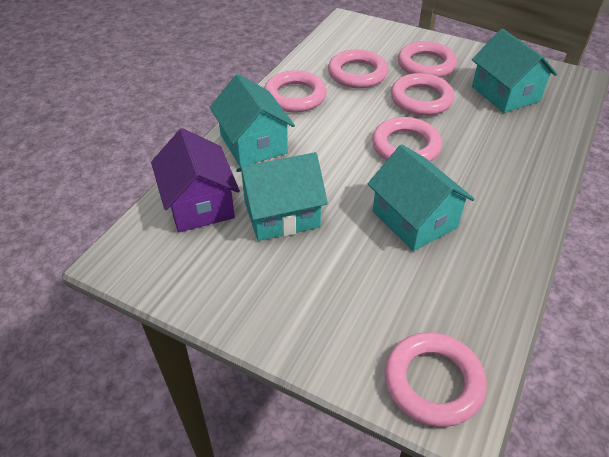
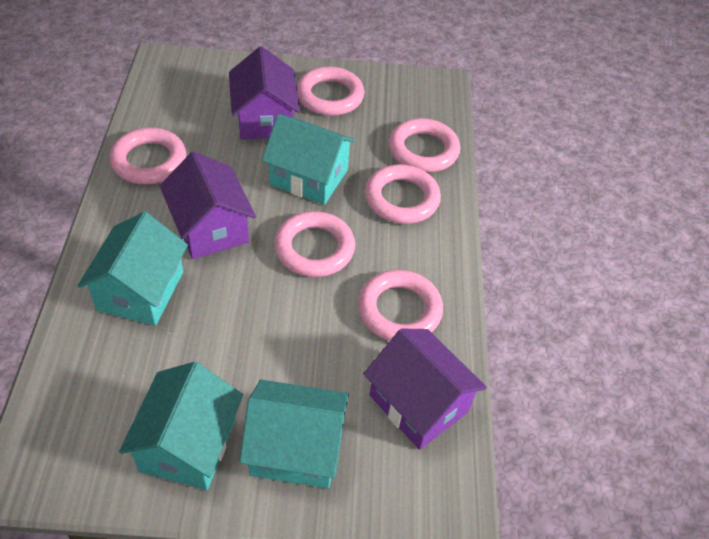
purple house: [151,128,240,232] = 1 -> [160,151,256,259] [229,46,300,139] [363,329,487,450] = 3

